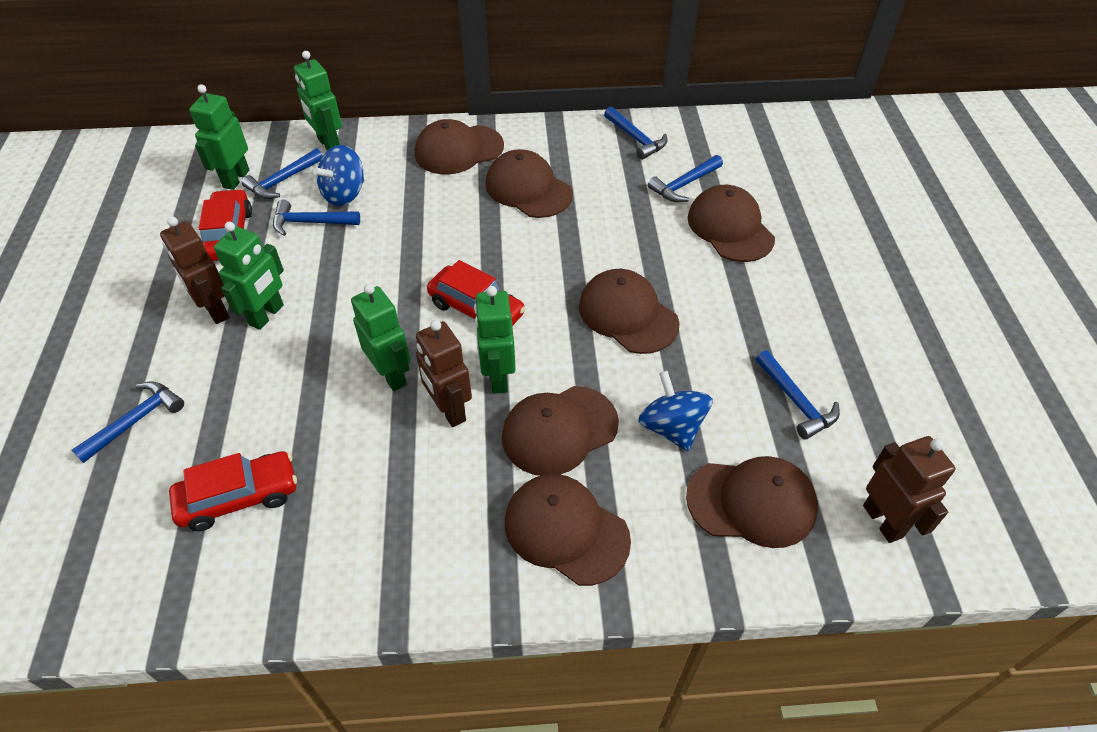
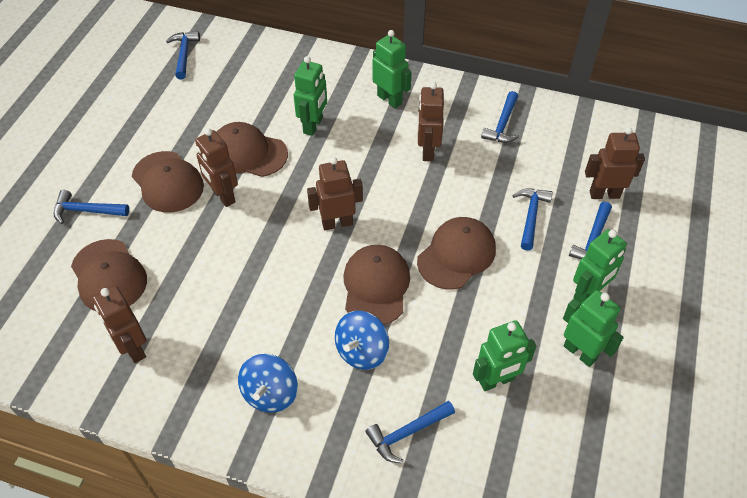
brown cap: [415,119,504,174] [485,149,573,218] [502,386,619,476] [505,474,631,586] [579,269,679,354] [686,456,818,548] [688,185,775,262] = 7 -> [71,239,147,311] [132,151,204,213] [217,122,288,177] [344,245,410,325] [417,217,496,290] = 5
brown robot: [160,217,230,324] [416,320,472,427] [863,436,956,543] = 3 -> [92,286,147,363] [195,128,238,207] [307,157,363,230] [417,82,444,161] [585,127,645,199] = 5
red car: [169,451,297,531] [199,189,252,261] [427,260,526,326] = 3 -> none = 0

